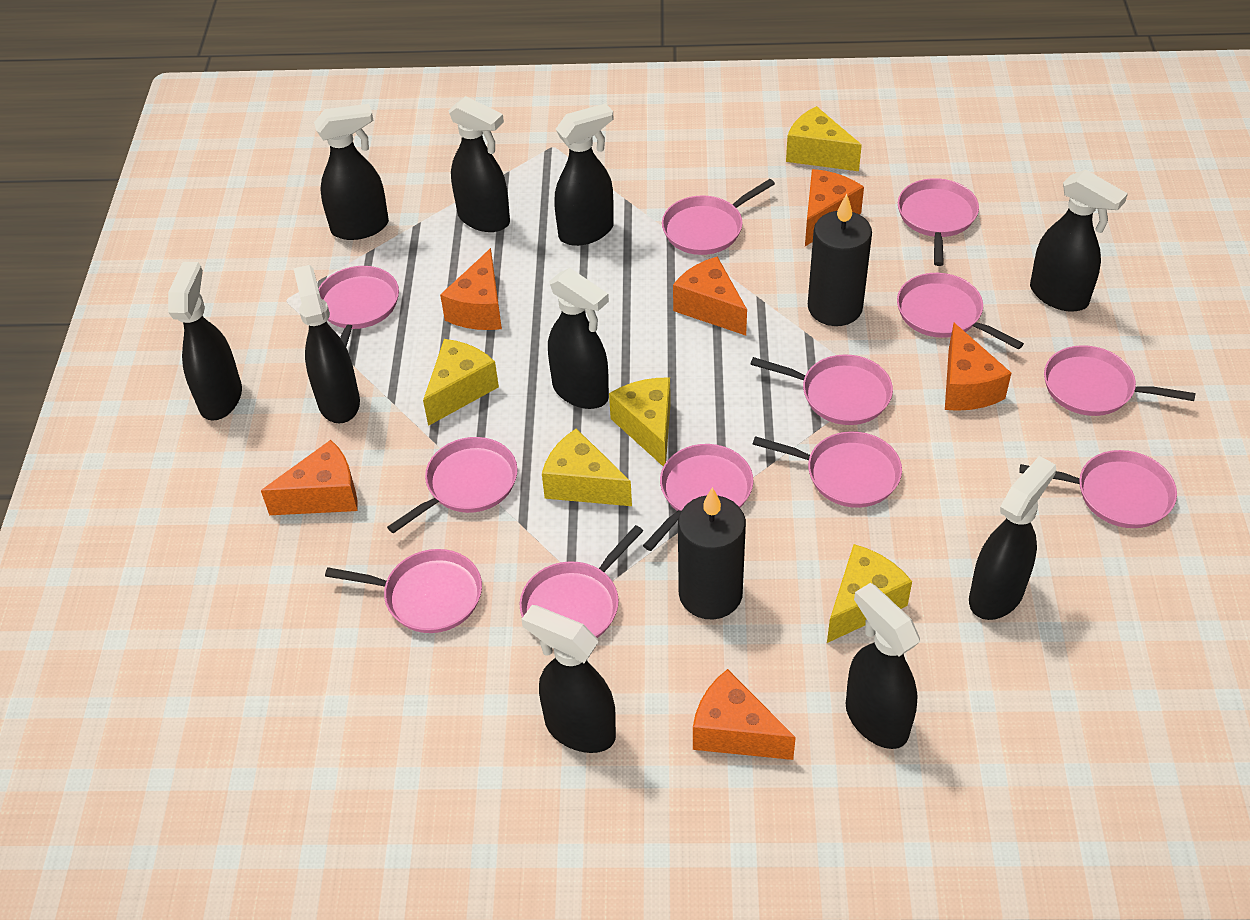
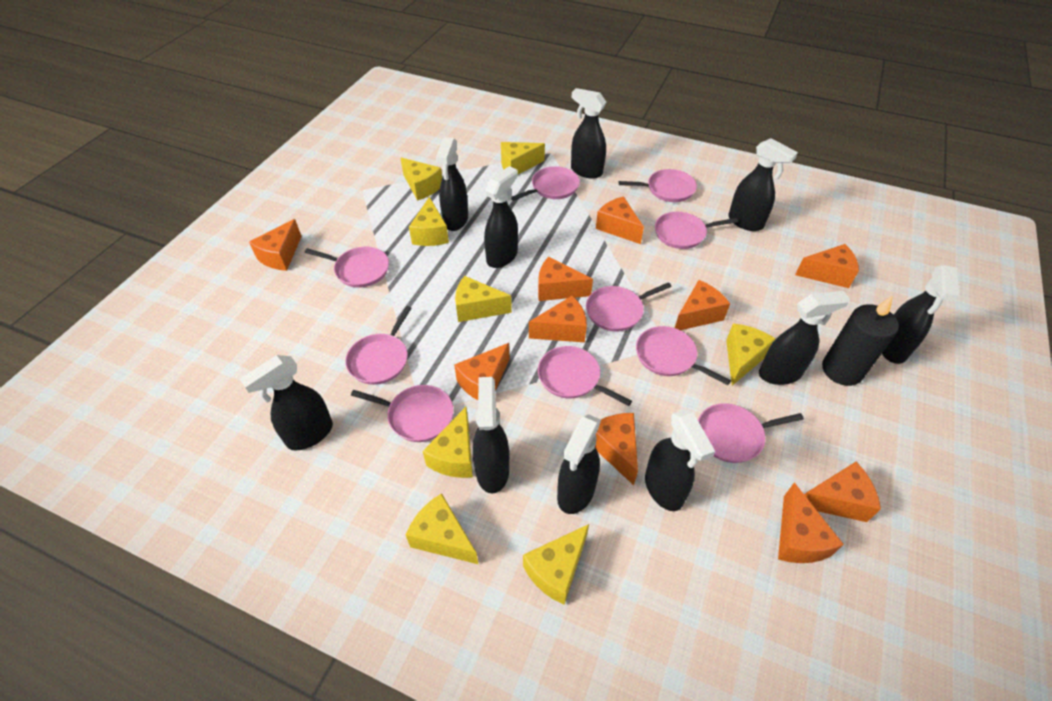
black candle: [678,487,746,620] [808,194,872,326] = 2 -> [822,296,899,386] = 1
orange cheese: [261,440,358,515] [440,248,502,330] [673,256,747,336] [693,669,796,760] [805,169,864,246] [945,323,1011,411] = 6 -> [249,219,302,271] [454,343,510,400] [529,296,587,342] [538,257,593,301] [595,413,638,485] [596,196,644,244] [675,280,730,330] [778,482,844,563] [795,244,859,288] [805,462,881,522] = 10
pink pan: [318,266,399,347] [325,549,482,633] [387,437,518,533] [520,525,643,638] [643,444,753,551] [662,179,775,255] [750,355,893,425] [753,431,902,508] [897,273,1024,350] [898,178,979,266] [1019,450,1177,528] [1044,345,1195,416] = 12 -> [305,247,389,288] [345,306,412,385] [351,385,454,442] [512,166,580,201] [538,346,632,406] [586,282,672,331] [619,169,697,202] [636,326,731,385] [655,212,738,249] [698,403,804,463] = 10
yellow cheese: [423,339,499,426] [542,428,632,506] [609,377,671,466] [786,106,862,171] [827,544,912,643] = 5 -> [400,158,442,201] [406,493,478,564] [409,197,449,246] [422,407,473,478] [455,276,512,322] [501,142,545,174] [523,524,589,604] [726,323,775,385] = 8

